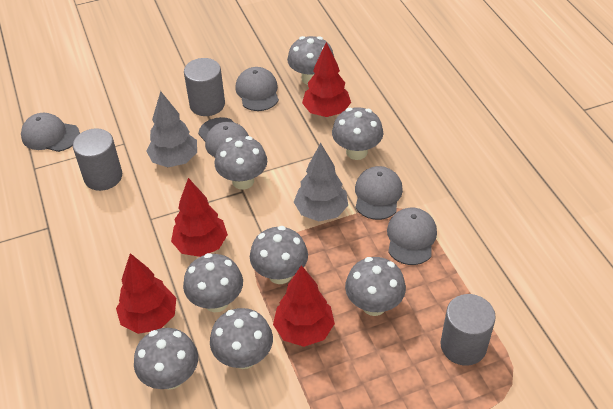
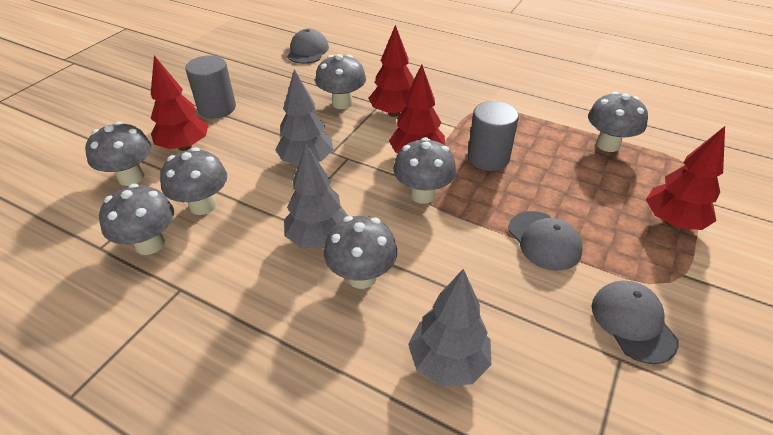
grey cap: [21,113,80,152] [198,117,249,157] [236,67,279,111] [355,166,403,220] [387,208,437,265] = 5 -> [287,29,329,64] [508,211,583,271] [592,281,679,364] = 3
grey cylinder: [73,128,122,191] [184,58,225,116] [440,294,496,366] = 3 -> [185,55,236,118] [468,101,519,171] = 2
grey mushroom: [134,328,198,390] [183,253,243,312] [210,308,273,369] [215,136,267,189] [250,226,308,284] [287,36,334,85] [332,107,383,160] [345,257,406,316] = 8 -> [85,121,152,186] [99,184,174,255] [160,148,227,215] [315,54,366,109] [324,216,397,289] [393,137,456,204] [588,91,648,152] = 7
grey tree: [146,91,197,167] [294,143,348,221] = 2 -> [275,69,333,165] [284,143,348,248] [408,269,491,386] = 3

